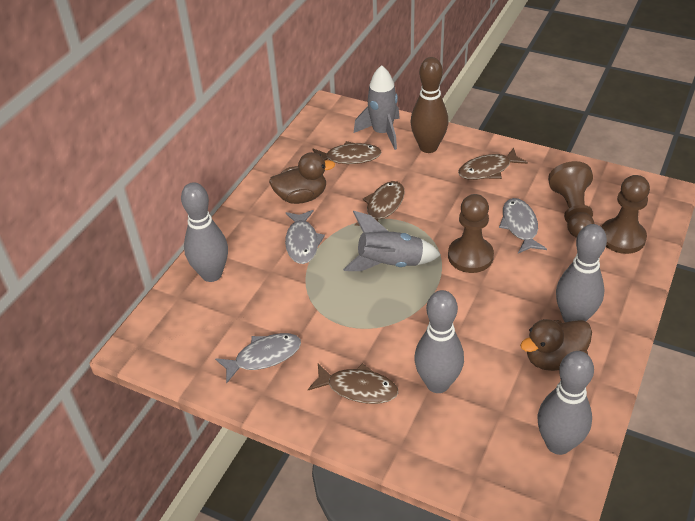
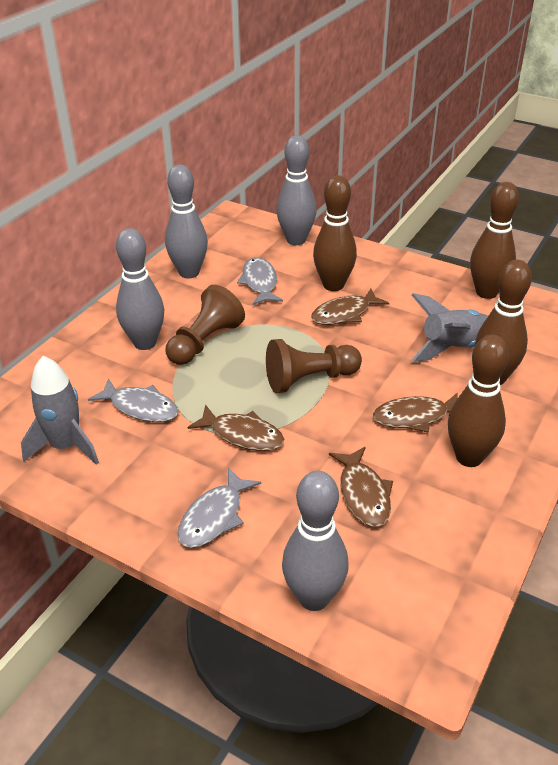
brown bowling pin: [411,57,448,153] = 1 -> [313,175,357,291] [448,334,509,467] [470,182,519,299] [475,260,532,385] = 4
brown duck: [269,152,335,204] [520,319,592,371] = 2 -> none = 0
brown pawn: [448,194,494,273] [548,161,595,238] [602,175,650,254] = 3 -> [166,285,245,365] [266,339,362,393] = 2

